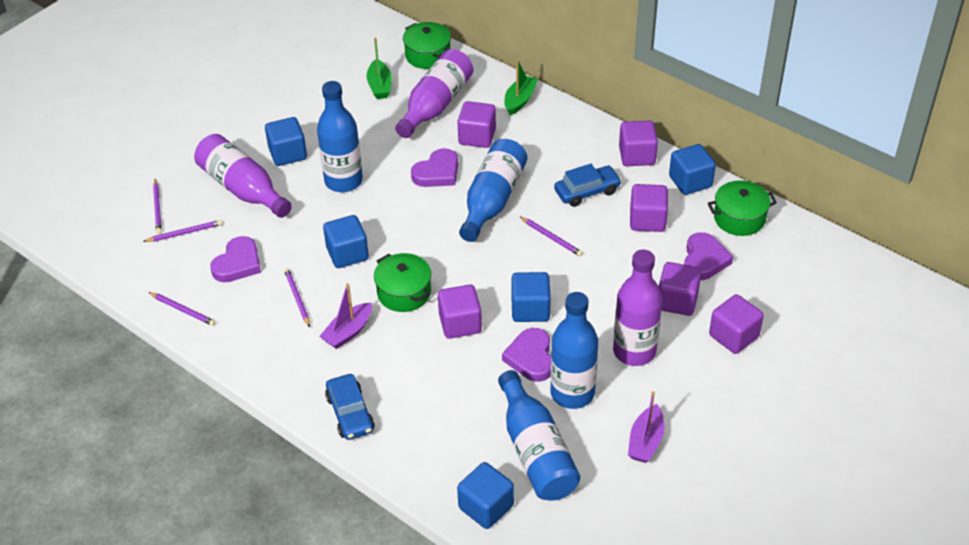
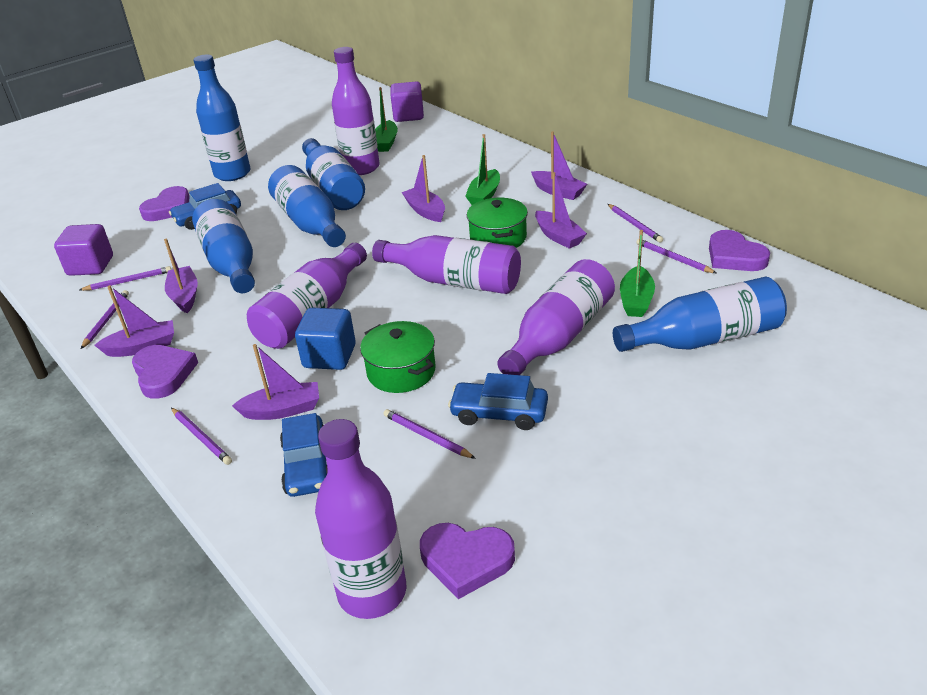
blue bottle: [317,81,363,192] [459,139,527,242] [498,370,580,501] [551,292,598,409] = 4 -> [192,199,255,293] [194,55,251,181] [268,165,346,247] [302,138,365,210] [613,277,787,352] = 5
blue car: [325,374,375,440] [554,164,622,207] = 2 -> [169,183,241,230] [280,413,328,497] [448,373,548,430] = 3
blue cube: [265,117,307,166] [323,215,369,268] [457,462,514,529] [511,272,551,322] [669,144,716,195] = 5 -> [295,308,356,370] = 1
green boat: [367,38,392,99] [504,59,538,115] = 2 -> [375,87,398,152] [465,134,500,205] [620,230,655,317] = 3
green pot: [374,253,431,312] [403,22,451,69] [708,181,777,236] = 3 -> [360,321,435,393] [467,198,528,248] = 2
purple boat: [319,283,372,349] [628,391,664,463] = 2 -> [94,285,174,357] [164,239,198,313] [232,344,319,420] [402,155,445,222] [531,131,587,200] [535,172,587,249] = 6
purple bottle: [194,134,292,218] [395,49,473,138] [613,250,662,366] = 3 -> [247,243,367,349] [315,419,406,619] [332,47,380,175] [372,235,521,294] [497,259,615,375] = 5
purple cube: [438,285,482,339] [457,101,496,148] [619,121,658,166] [630,184,668,232] [659,262,701,316] [709,294,764,354] = 6 -> [54,224,113,276] [391,81,424,122] = 2
purple pencil: [143,220,222,242] [149,292,216,326] [153,179,162,234] [284,268,310,327] [520,217,583,256] = 5 -> [80,266,171,291] [81,290,129,349] [171,408,232,465] [384,409,476,459] [608,204,663,243] [636,239,716,273] = 6

